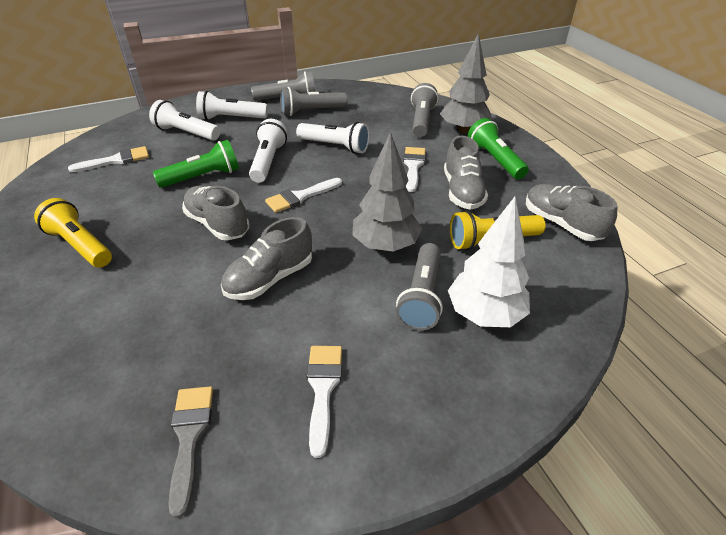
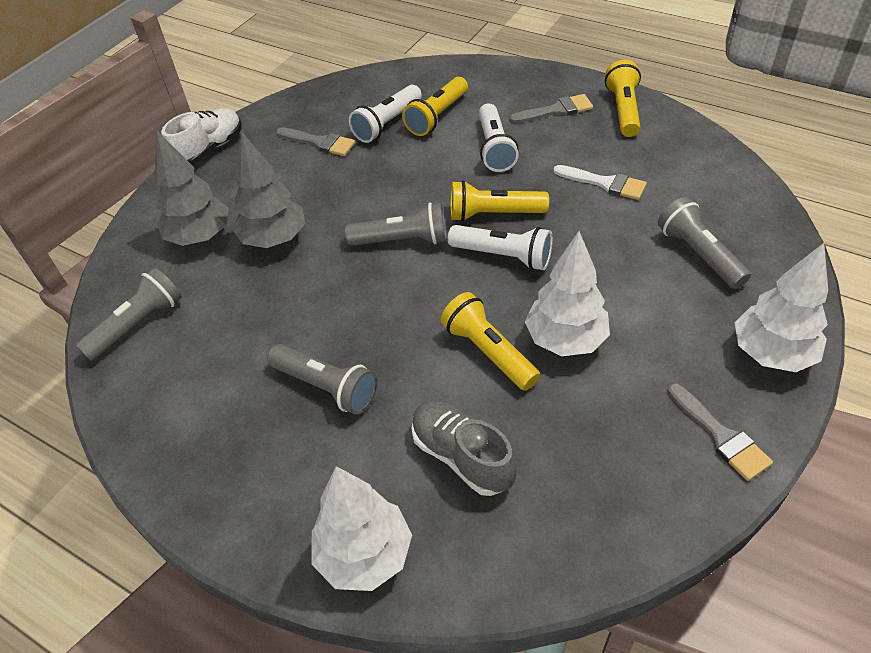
green flashlight: [153,140,239,188] [468,118,529,179] = 2 -> none = 0
grey brush: [169,386,213,518] = 1 -> [276,127,355,156] [510,94,593,123] [667,383,773,481] = 3
grey shoe: [182,185,249,240] [221,217,312,300] [444,136,488,210] [526,184,617,241] = 4 -> [411,401,517,496] = 1
white brush: [68,146,149,172] [265,178,342,213] [306,346,342,458] [403,147,426,192] = 4 -> [553,165,647,200] = 1
white flashlight: [149,100,220,141] [196,91,268,120] [249,119,287,183] [296,122,370,154] = 4 -> [349,85,422,143] [448,225,553,270] [479,104,519,172] = 3
white shoe: none = 0 -> [161,108,242,165] = 1
white tree: [448,197,530,327] = 1 -> [312,466,412,591] [525,231,610,356] [735,243,828,372] = 3
yellow flashlight: [34,198,112,268] [450,210,546,250] = 2 -> [402,77,468,136] [441,292,540,391] [451,180,549,222] [605,60,641,137] = 4

